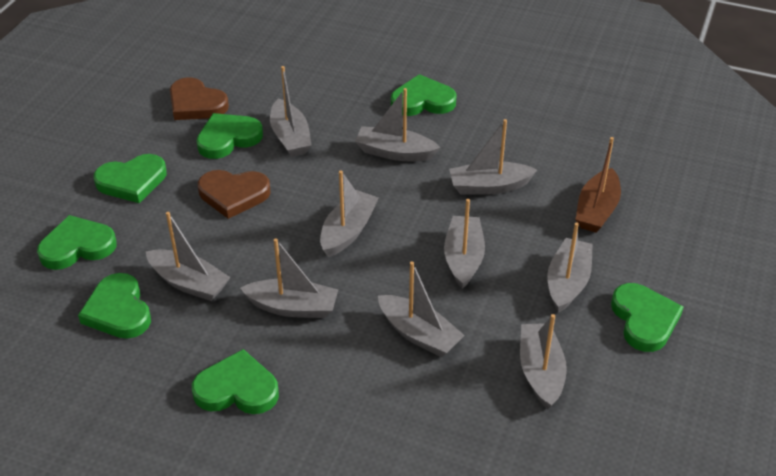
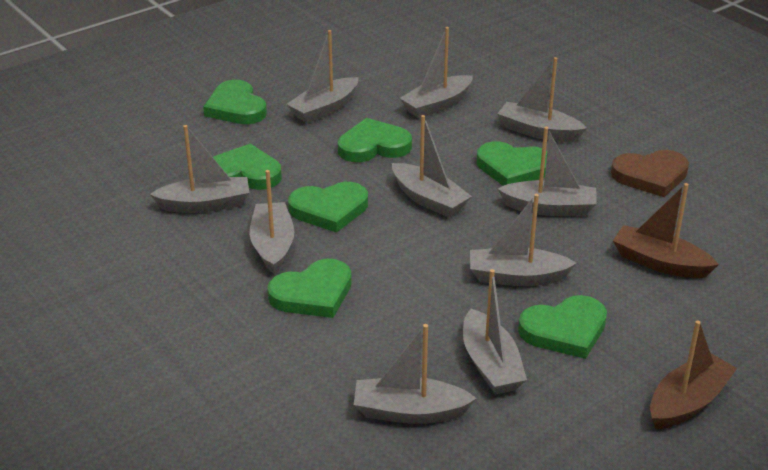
brown boat: [576,137,621,233] = 1 -> [613,183,719,278] [650,320,737,429] = 2
brown heart: [170,77,229,120] [198,170,271,219] = 2 -> [611,150,689,197] = 1

